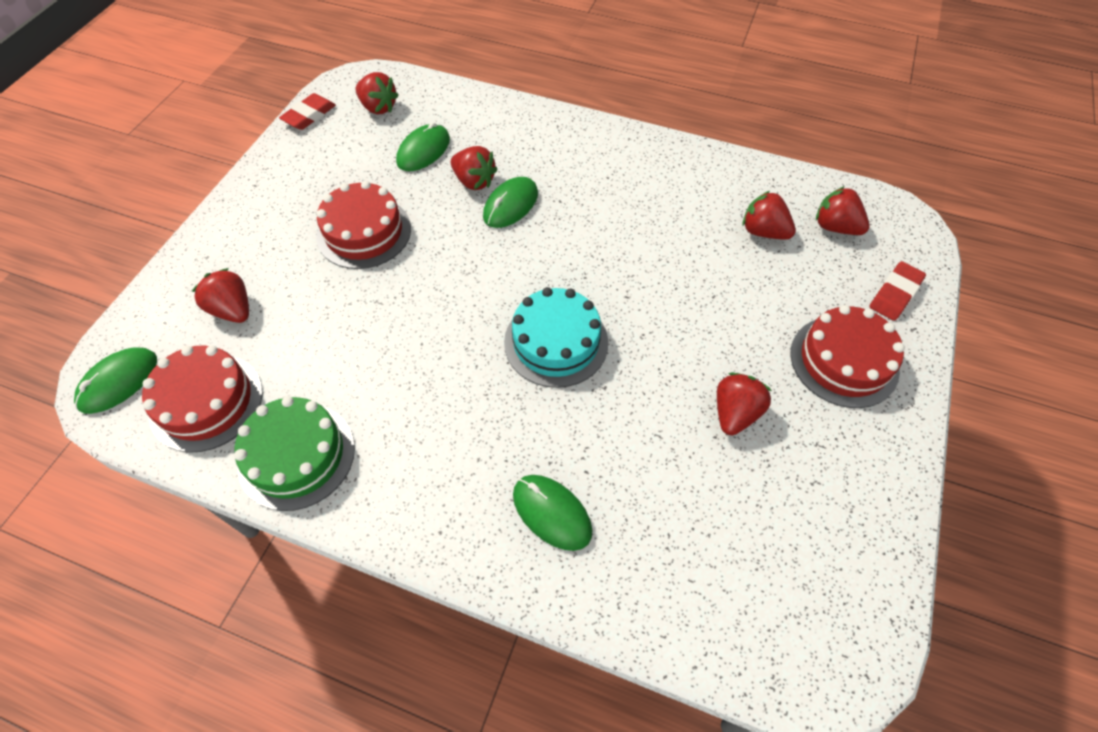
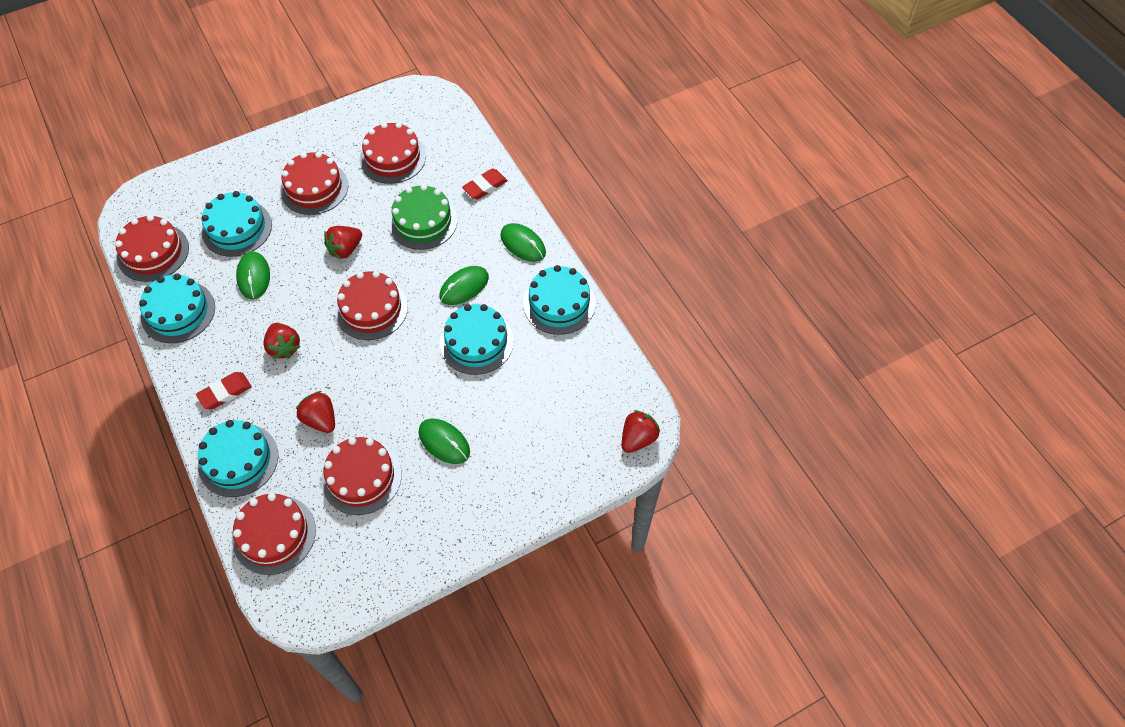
red cake: [142,345,263,453] [316,181,411,269] [790,305,905,408] = 3 -> [115,215,189,282] [232,493,316,575] [280,152,348,215] [321,437,402,515] [335,271,408,340] [360,122,426,184] = 6
red strawberry: [192,268,249,323] [356,72,399,115] [451,146,498,190] [717,373,772,435] [743,191,796,240] [816,186,870,235] = 6 -> [263,323,301,359] [296,391,335,433] [324,226,362,259] [622,410,660,453] = 4
turquoise cake: [504,287,608,388] = 1 -> [139,273,215,343] [198,420,278,497] [201,191,272,257] [439,304,514,375] [523,265,596,335] = 5

